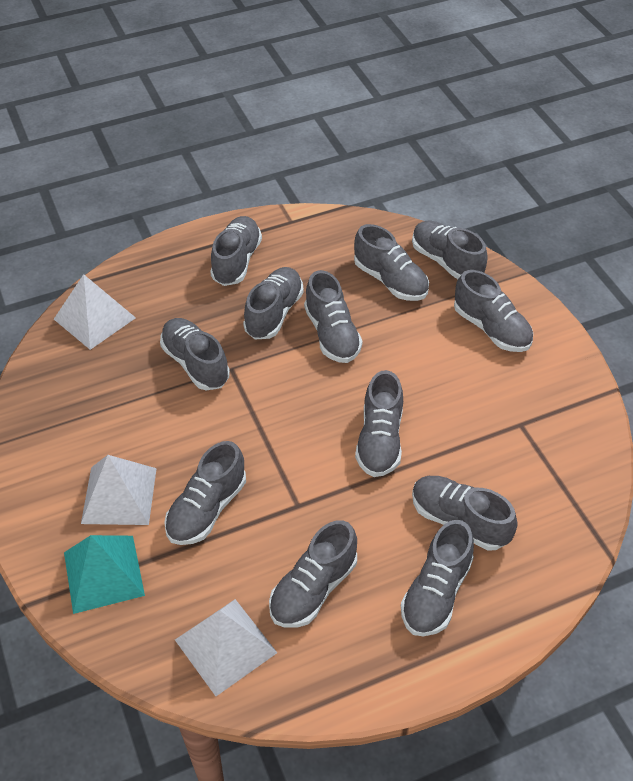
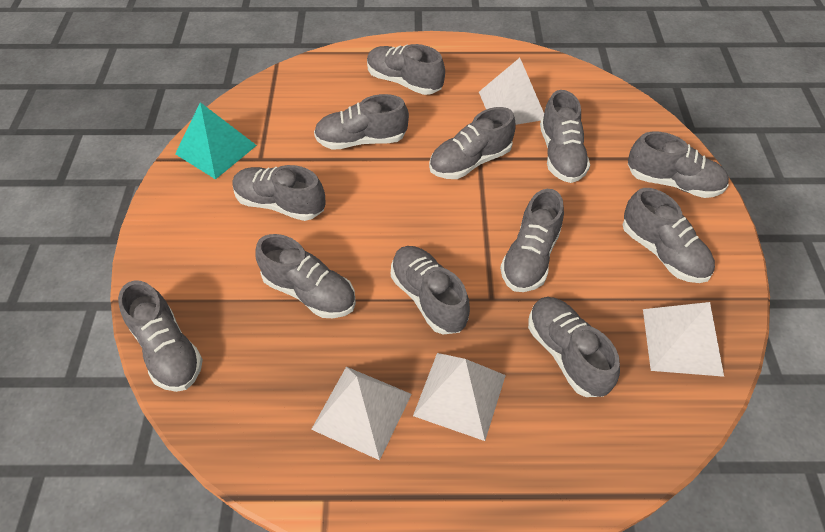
white pyramid: [54,274,136,350] [81,455,157,525] [175,599,277,696] = 3 -> [311,367,412,460] [413,353,506,441] [479,58,544,125] [643,302,724,377] = 4

